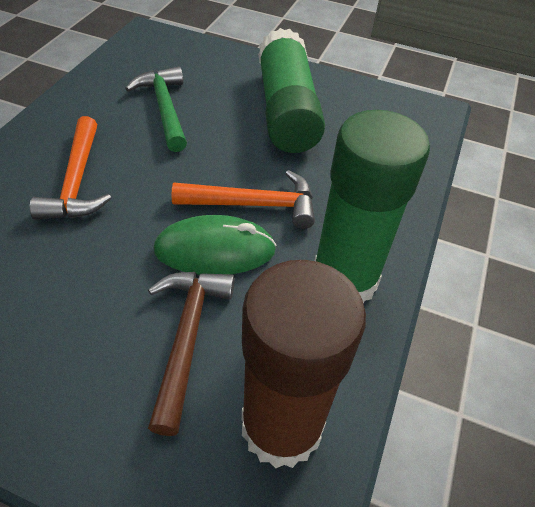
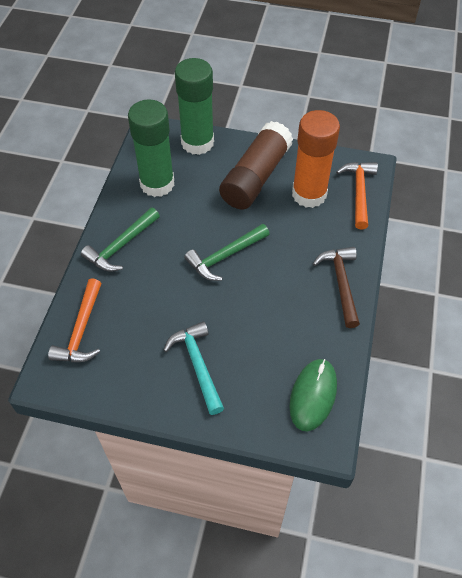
green hammer: [125,66,187,152] = 1 -> [81,207,160,272] [184,224,270,281] = 2
orange glue stick: none = 0 -> [292,110,340,208] = 1
turquoise hammer: none = 0 -> [164,321,224,415] = 1

